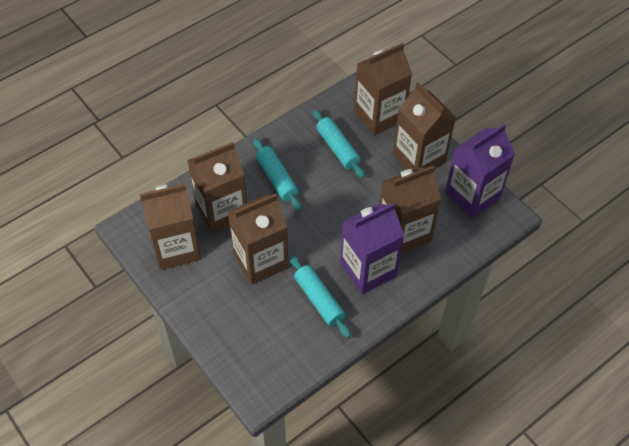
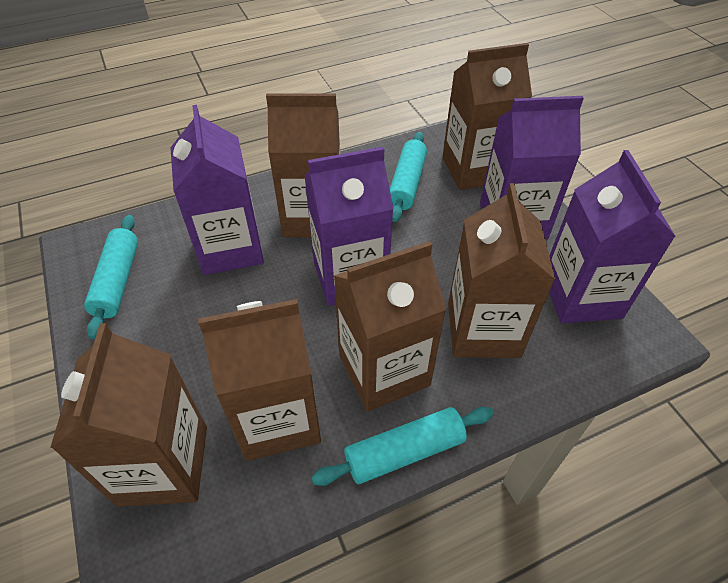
purple carton: [340,203,404,294] [445,124,515,218] = 2 -> [170,105,264,275] [304,147,393,306] [480,96,584,240] [549,150,676,324] = 4

